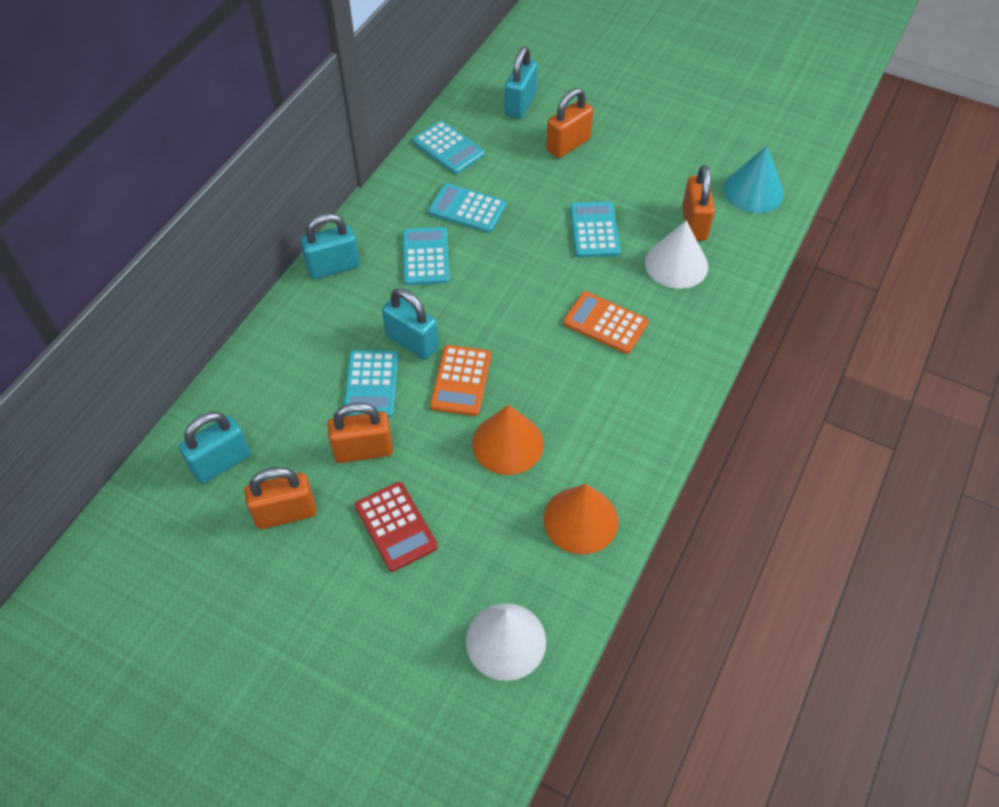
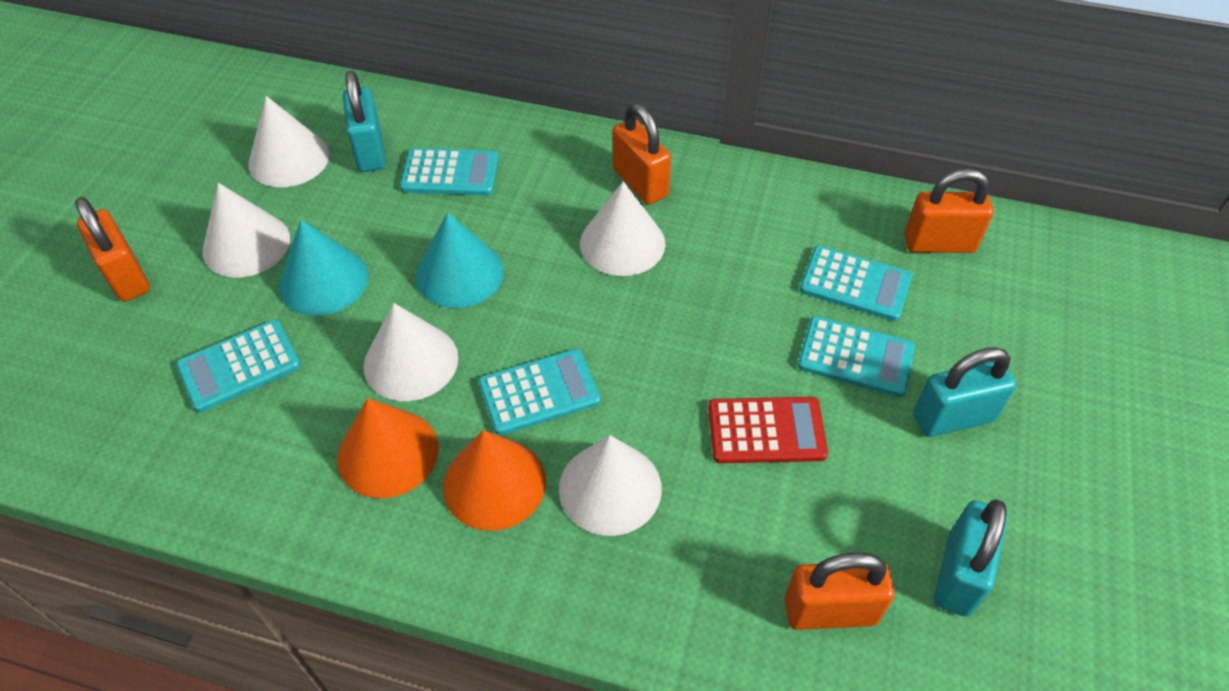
orange calculator: [430,345,491,416] [563,291,649,354] = 2 -> none = 0
turquoise cone: [724,146,784,213] = 1 -> [279,220,369,315] [416,212,504,308] = 2
turquoise padlock: [179,412,251,484] [301,213,360,279] [382,288,439,360] [505,46,538,119] = 4 -> [343,71,386,172] [913,347,1016,437] [934,499,1008,617] = 3
white cone: [466,603,546,681] [645,220,708,289] = 2 -> [202,183,290,278] [248,96,330,187] [363,303,458,401] [559,435,662,536] [580,181,666,276] = 5

